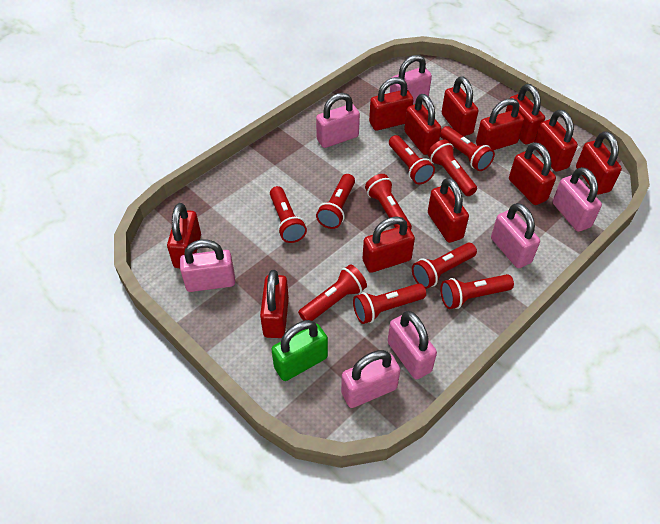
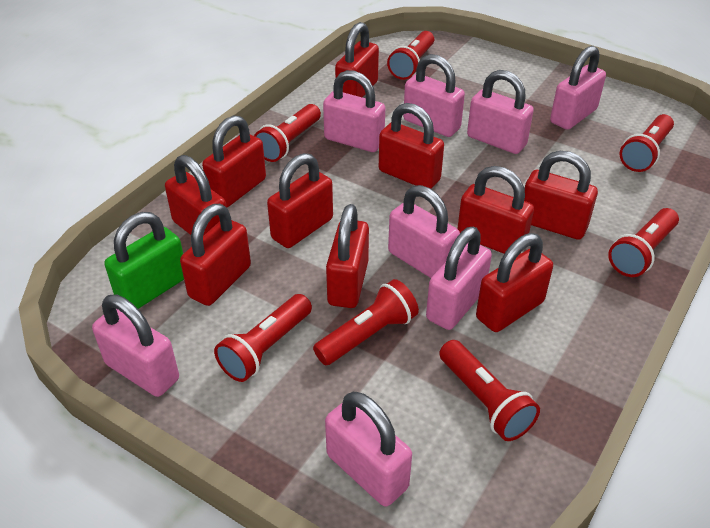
pink padlock: [180,240,235,292] [316,93,360,148] [341,350,400,408] [388,311,437,380] [390,55,432,104] [491,203,540,268] [553,167,602,232] = 7 -> [92,295,179,397] [323,70,385,152] [325,392,412,507] [388,185,460,278] [403,54,465,137] [426,227,492,330] [467,70,534,154] [550,46,606,130] = 8
red flashlight: [270,186,307,243] [298,265,367,321] [316,174,355,229] [353,283,426,324] [365,174,412,230] [389,135,435,184] [412,243,477,289] [428,140,477,196] [440,126,495,171] [440,274,514,309] = 10 -> [214,294,312,382] [254,104,321,162] [313,279,419,365] [387,31,434,80] [439,340,540,441] [608,208,679,277] [620,114,674,172] = 7
red padlock: [167,203,201,268] [260,270,289,338] [362,216,415,273] [369,77,413,131] [404,94,441,155] [428,178,469,243] [442,76,478,136] [476,98,524,150] [506,84,545,144] [509,142,556,205] [534,110,578,172] [576,131,622,195] = 12 -> [165,155,227,236] [180,204,251,306] [202,115,266,207] [267,153,333,248] [326,204,369,308] [335,22,379,97] [379,103,444,189] [457,166,534,255] [476,233,553,332] [524,151,598,240] = 10

